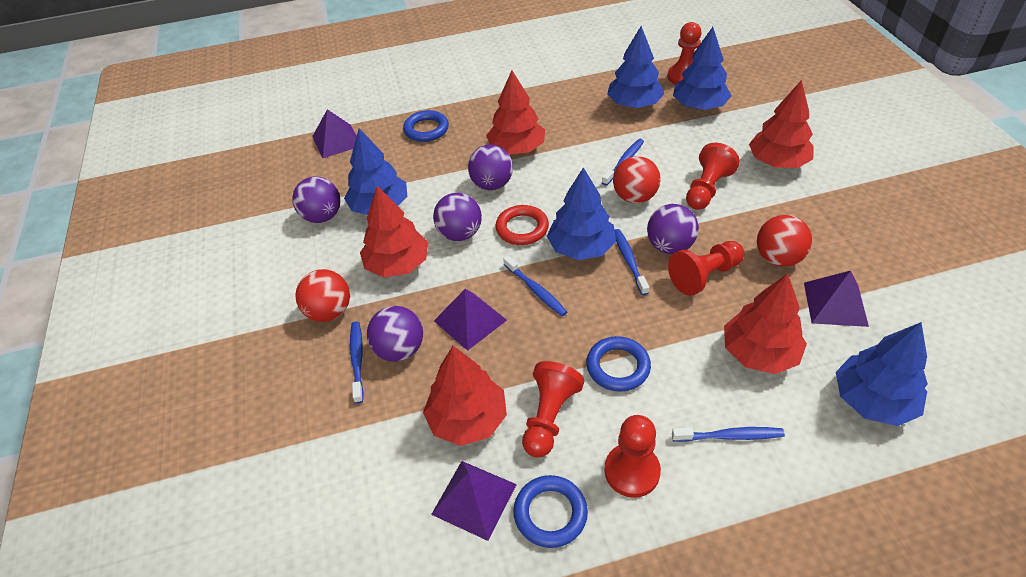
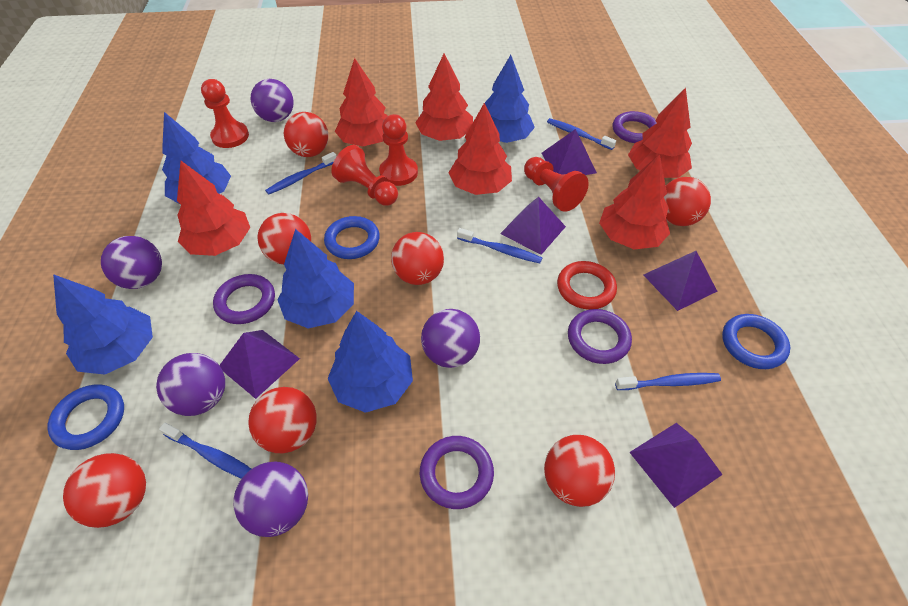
purple pyramid: [312,109,357,158] [431,461,517,541] [434,289,507,351] [804,271,869,327] = 4 -> [220,330,300,399] [500,197,566,255] [542,129,597,175] [629,423,723,508] [644,251,717,311] = 5
purple ring: none = 0 -> [213,274,275,324] [420,436,494,509] [568,309,632,364] [612,111,657,143] = 4
red ball: [296,269,350,322] [613,156,661,203] [757,215,812,267] = 3 -> [63,453,146,528] [248,387,317,453] [258,213,311,264] [284,112,329,157] [391,232,444,285] [544,435,615,507] [664,177,711,226] = 7
red pawn: [522,361,584,458] [604,415,661,498] [668,22,702,84] [668,241,744,296] [686,143,740,210] = 5 -> [201,79,249,148] [331,145,398,206] [379,114,418,186] [524,157,589,212] = 4
red tree: [360,186,428,277] [423,346,507,446] [486,71,545,154] [724,273,807,374] [749,80,814,168] = 5 -> [177,161,250,256] [335,58,388,146] [415,54,473,141] [449,103,512,195] [599,154,670,249] [628,88,692,178] = 6

